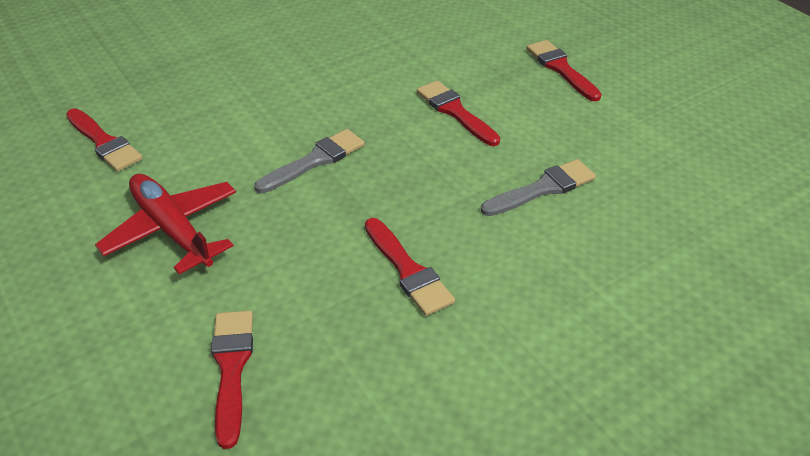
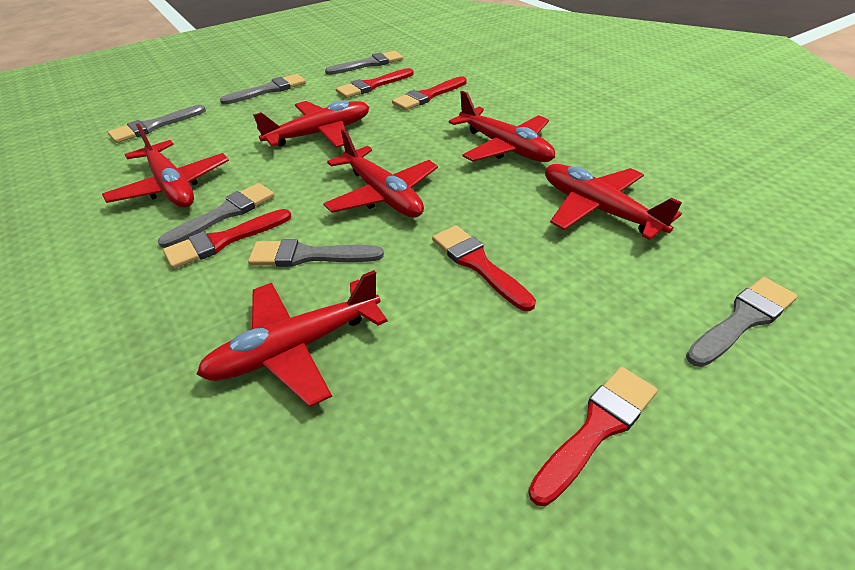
grey brush: [254,129,365,193] [481,159,596,216] = 2 -> [108,105,206,143] [157,183,274,248] [220,74,306,105] [248,239,384,267] [325,51,403,75] [686,277,798,367] = 6
red plane: [95,174,236,274] = 1 -> [102,123,229,208] [196,270,388,407] [253,101,369,148] [323,129,438,218] [449,91,555,162] [545,164,682,240] = 6

